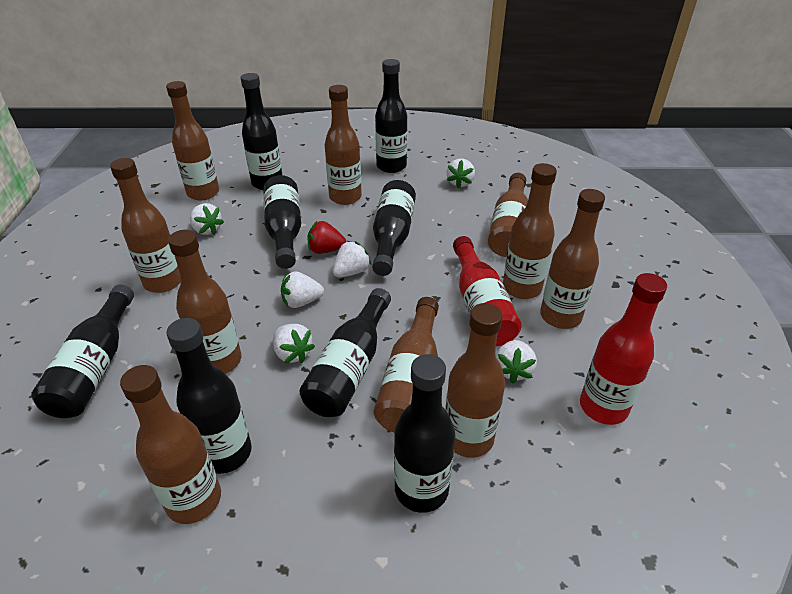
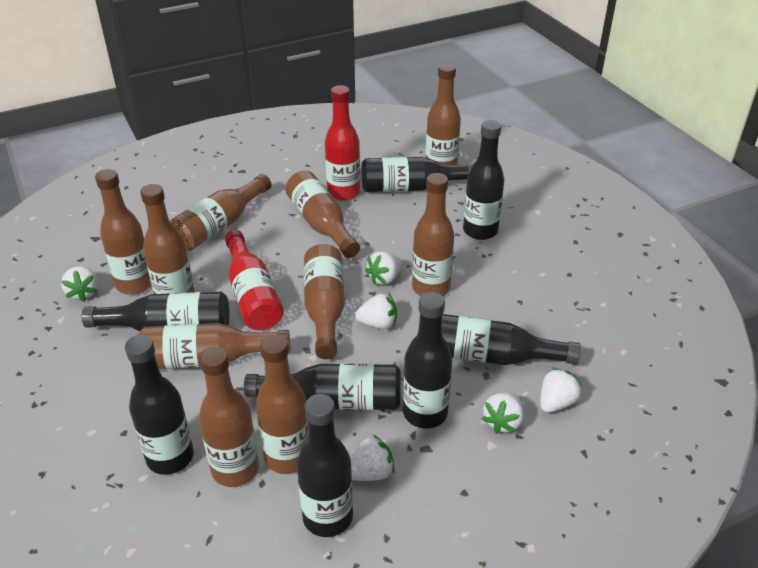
red strawberry: [307,221,346,254] = 1 -> none = 0

